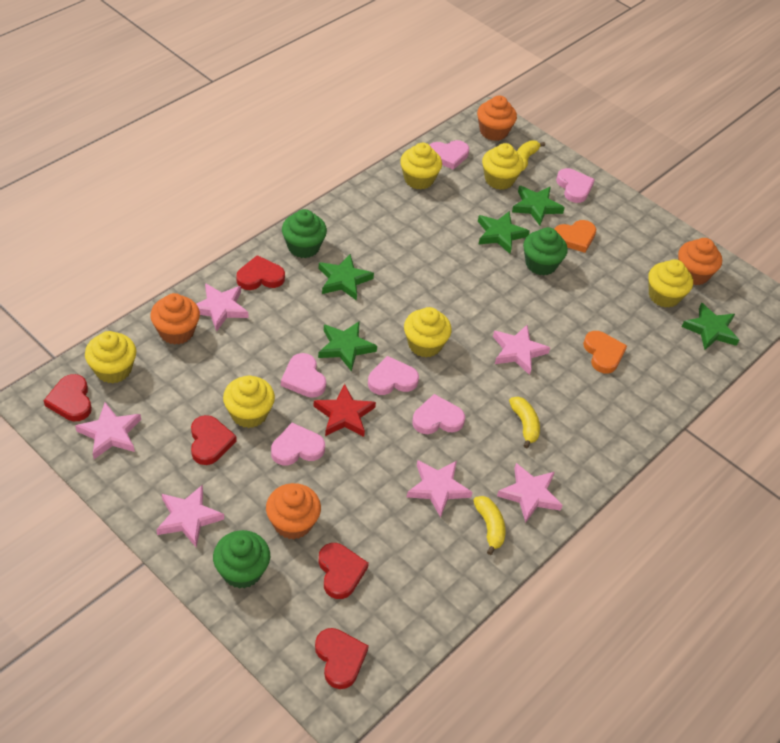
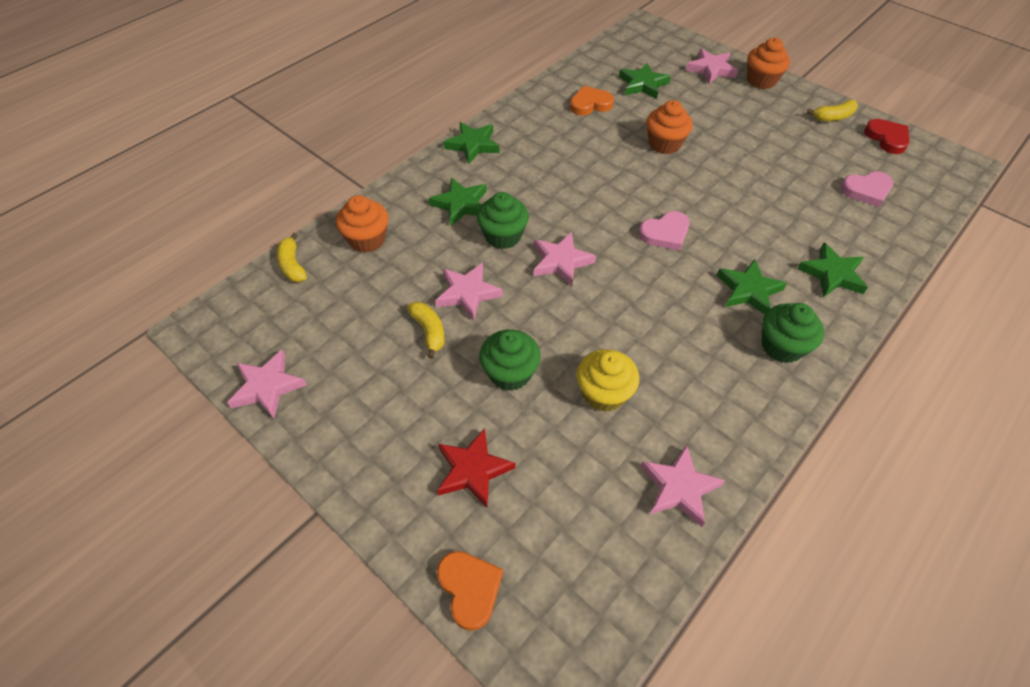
orange cupcake: [150,293,200,345] [266,483,321,539] [477,95,517,141] [678,238,722,285] = 4 -> [336,195,389,253] [646,100,693,154] [747,38,790,89] = 3
pink heart: [271,423,325,466] [281,353,326,398] [368,356,419,395] [412,394,465,434] [429,140,469,170] [556,168,595,203] = 6 -> [639,211,690,251] [840,171,894,207] = 2
pink star: [75,402,141,459] [156,485,224,547] [196,283,248,332] [407,460,472,518] [493,325,550,375] [497,463,563,523] = 6 -> [227,350,307,419] [435,263,503,321] [534,232,596,286] [641,445,725,527] [686,49,738,84] = 5
red heart: [43,374,92,421] [191,415,237,465] [236,255,285,290] [315,628,369,689] [318,543,369,599] = 5 -> [864,119,909,154] = 1
yellow cupcake: [85,331,136,383] [223,376,275,428] [400,143,442,189] [404,307,452,358] [482,143,524,190] [648,259,693,308] = 6 -> [577,349,639,412] = 1

